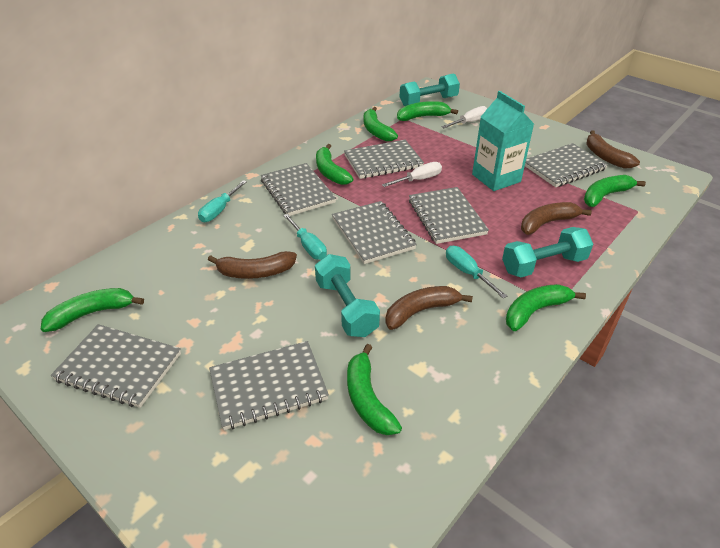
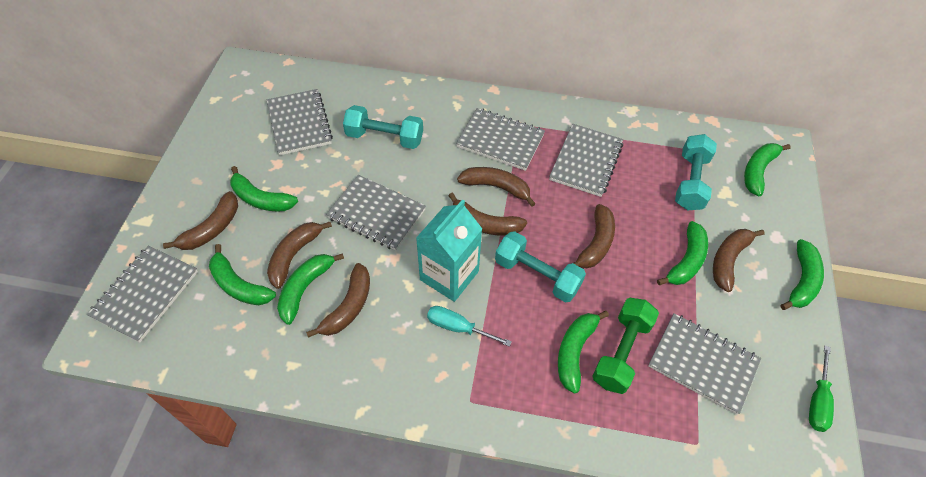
brown banana: [208,251,297,279] [385,286,473,330] [521,202,592,235] [586,130,640,169] = 4 -> [163,191,238,250] [267,222,332,289] [306,263,370,338] [448,193,527,236] [457,167,536,207] [573,204,615,268] [713,229,765,292] = 7
green dumbbell: none = 0 -> [592,298,659,394] = 1
green screwdriver: none = 0 -> [809,346,834,432] = 1
grey notebook: [51,324,181,408] [209,341,329,430] [261,163,336,216] [332,201,417,264] [344,140,424,179] [409,187,489,244] [525,143,608,187] = 7 -> [87,246,198,342] [267,89,333,155] [326,175,426,251] [456,108,545,171] [549,124,623,197] [648,313,761,415] = 6
turquoise screwdriver: [198,180,247,222] [283,214,327,260] [446,246,507,299] = 3 -> [427,306,512,347] = 1
white screwdriver: [382,162,442,187] [441,106,487,128] = 2 -> none = 0

